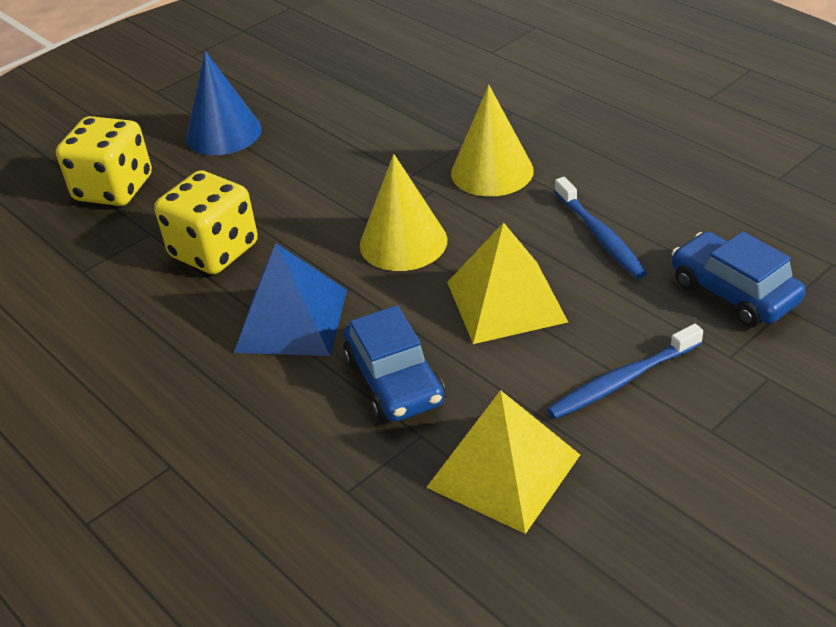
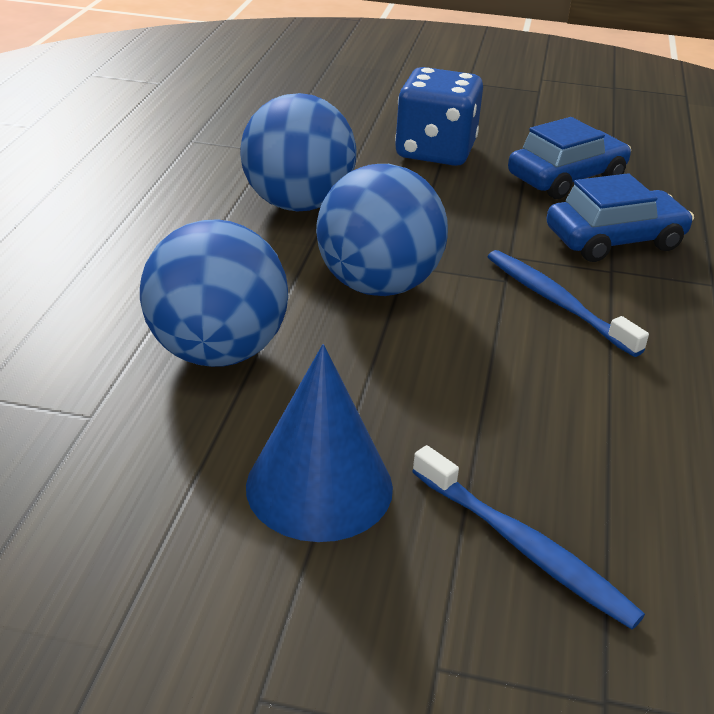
blue ball: none = 0 -> [140,219,288,367] [240,93,357,212] [316,164,448,296] = 3
blue dice: none = 0 -> [395,67,483,166] = 1
blue pyramid: [234,243,347,356] = 1 -> none = 0
yellow cone: [360,154,448,271] [451,85,534,197] = 2 -> none = 0
yellow dice: [56,116,152,206] [154,170,258,274] = 2 -> none = 0
yellow pyramid: [426,390,580,534] [447,222,568,344] = 2 -> none = 0

